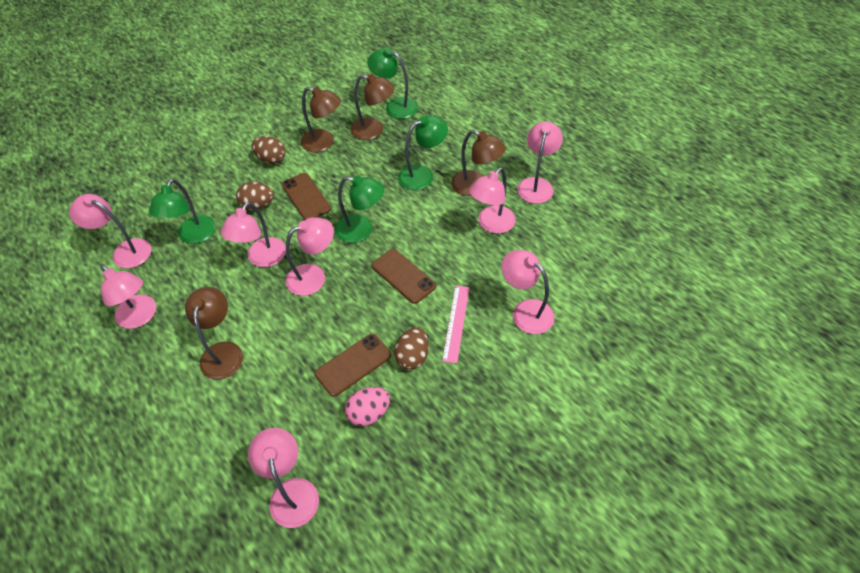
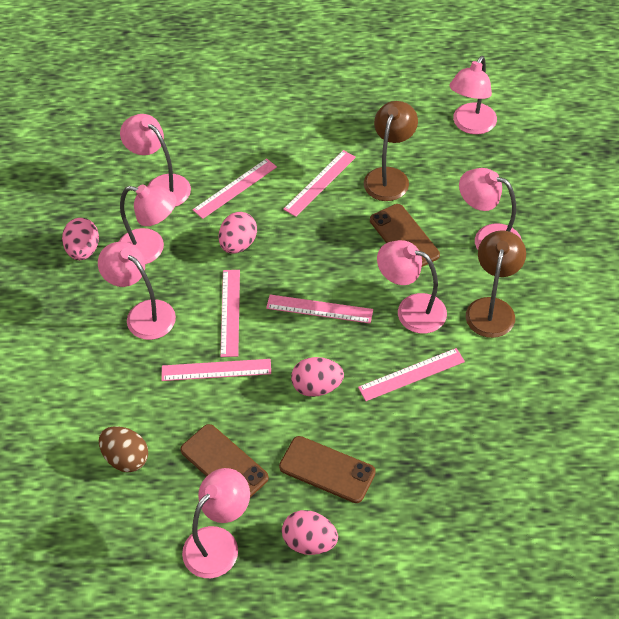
brown egg: [236,182,274,210] [252,136,286,164] [394,327,429,370] = 3 -> [99,426,148,472] = 1
brown lamp: [185,287,243,380] [301,87,341,152] [351,74,395,140] [451,130,506,196] = 4 -> [364,101,418,201] [466,230,526,338] = 2
green lamp: [149,179,216,244] [335,175,384,243] [367,48,418,119] [398,115,448,190] = 4 -> none = 0
pink egg: [345,387,390,427] = 1 -> [62,218,99,260] [219,212,257,253] [282,510,338,555] [291,357,344,397] = 4
pink lamp: [69,194,152,268] [100,264,156,329] [221,202,286,267] [248,428,319,528] [286,217,334,296] [469,167,516,234] [501,250,554,334] [517,121,563,204] = 8 -> [98,242,176,340] [119,184,176,264] [120,114,191,207] [182,468,250,578] [377,240,447,334] [450,56,497,134] [459,168,522,249] = 7
pink ruler: [442,286,470,364] = 1 -> [161,359,271,381] [192,158,277,219] [220,270,240,357] [266,294,373,324] [283,150,356,217] [358,348,465,401] = 6

